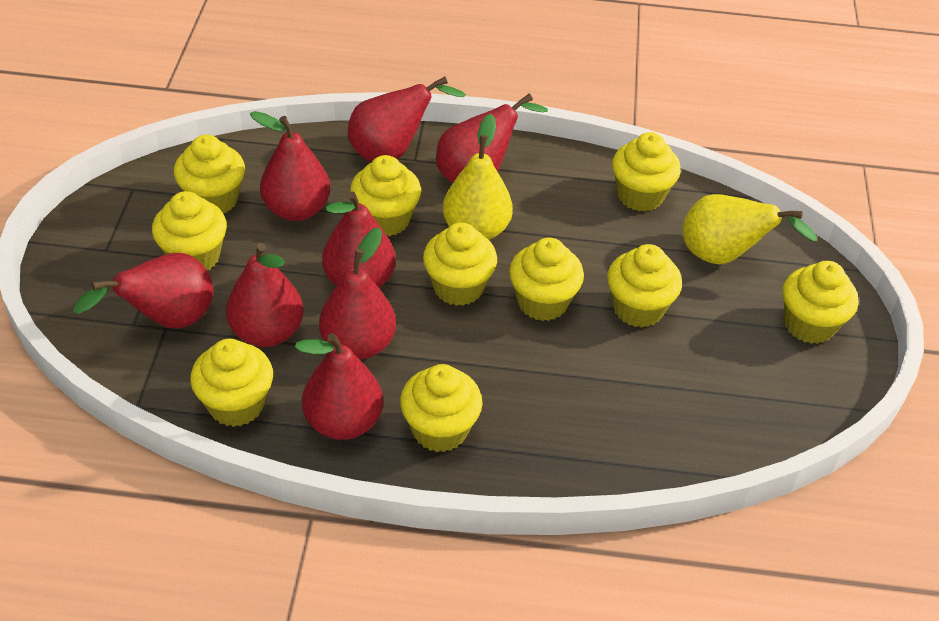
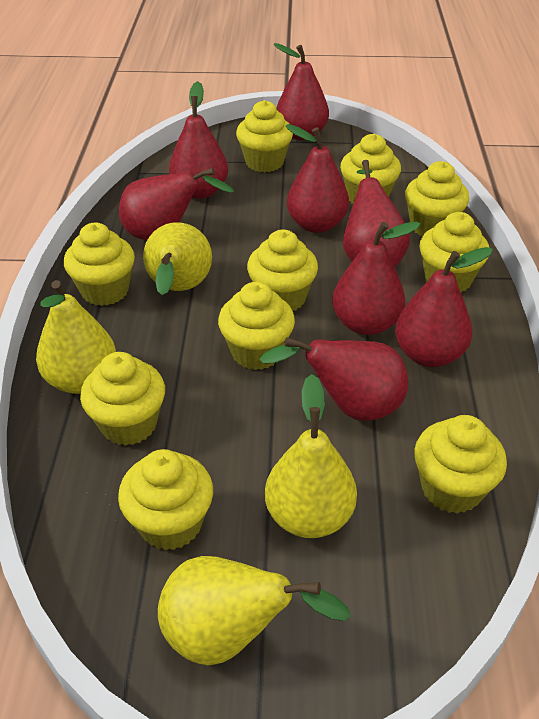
yellow pear: [443,114,513,240] [682,194,817,265] = 2 -> [36,280,116,394] [143,222,212,295] [158,556,351,665] [265,374,357,538] = 4

